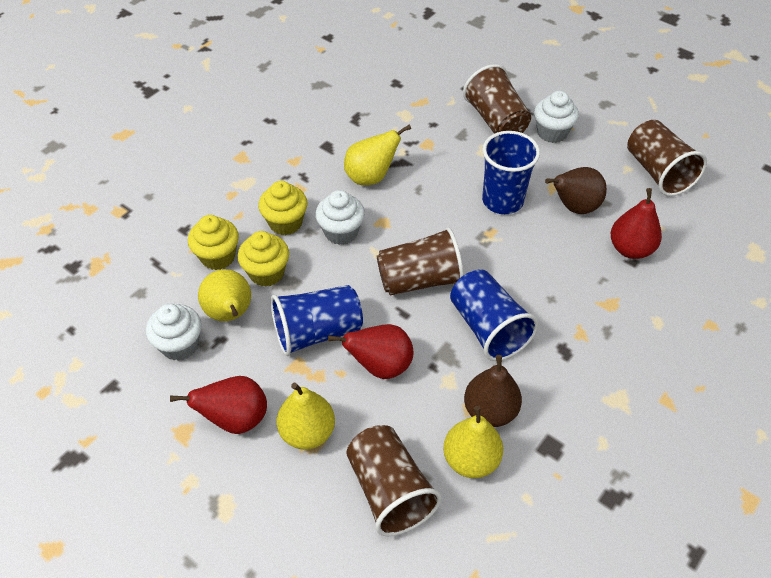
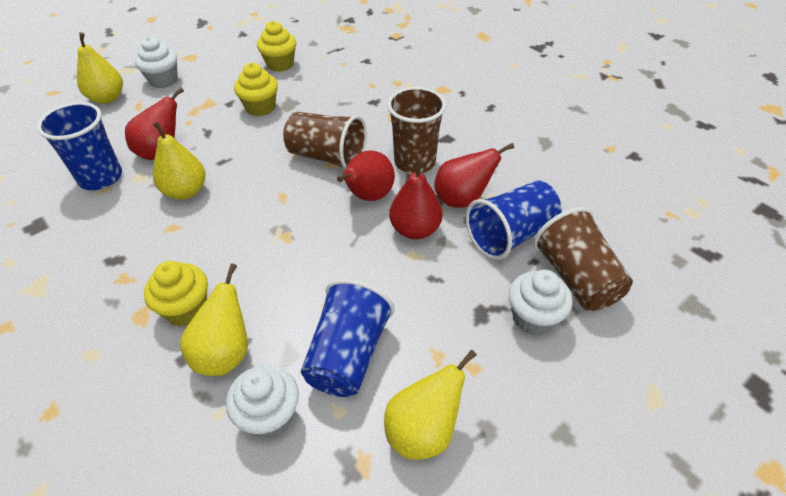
brown cup: [346,425,442,536] [377,227,464,295] [463,64,531,134] [627,120,707,196] = 4 -> [283,112,367,169] [387,87,446,173] [534,207,633,311] = 3
brown pear: [464,355,522,427] [545,167,607,214] = 2 -> none = 0
red pear: [170,376,267,434] [328,324,413,379] [611,188,662,259] = 3 -> [125,87,184,160] [337,151,395,201] [389,159,443,239] [434,143,514,208] = 4

